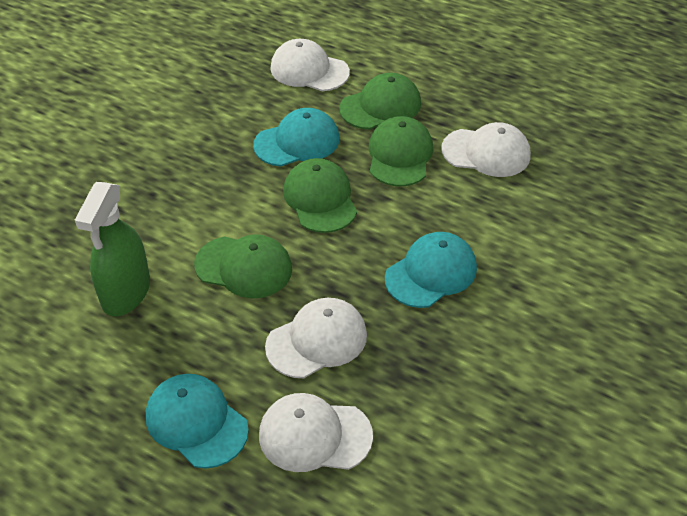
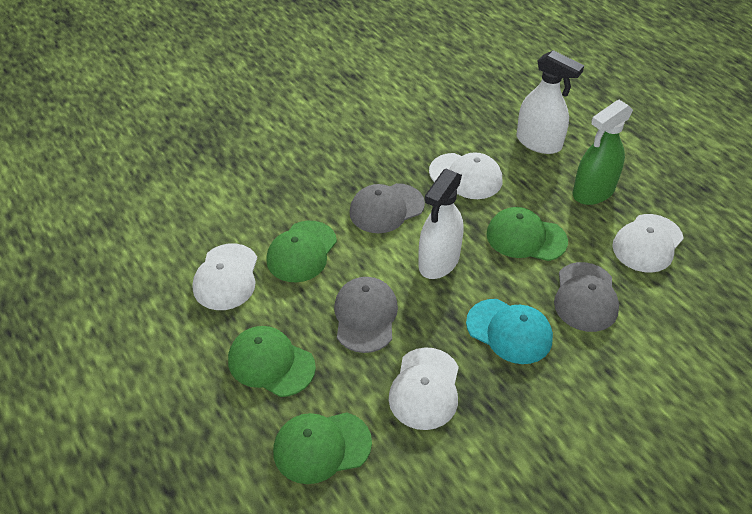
grey cap: none = 0 -> [334,277,398,353] [349,183,425,233] [554,262,619,332] = 3
turquoise cap: [146,374,249,469] [253,108,340,166] [385,232,477,308] = 3 -> [466,299,553,364] = 1
white spray bottle: none = 0 -> [418,169,464,279] [517,50,584,154] = 2

